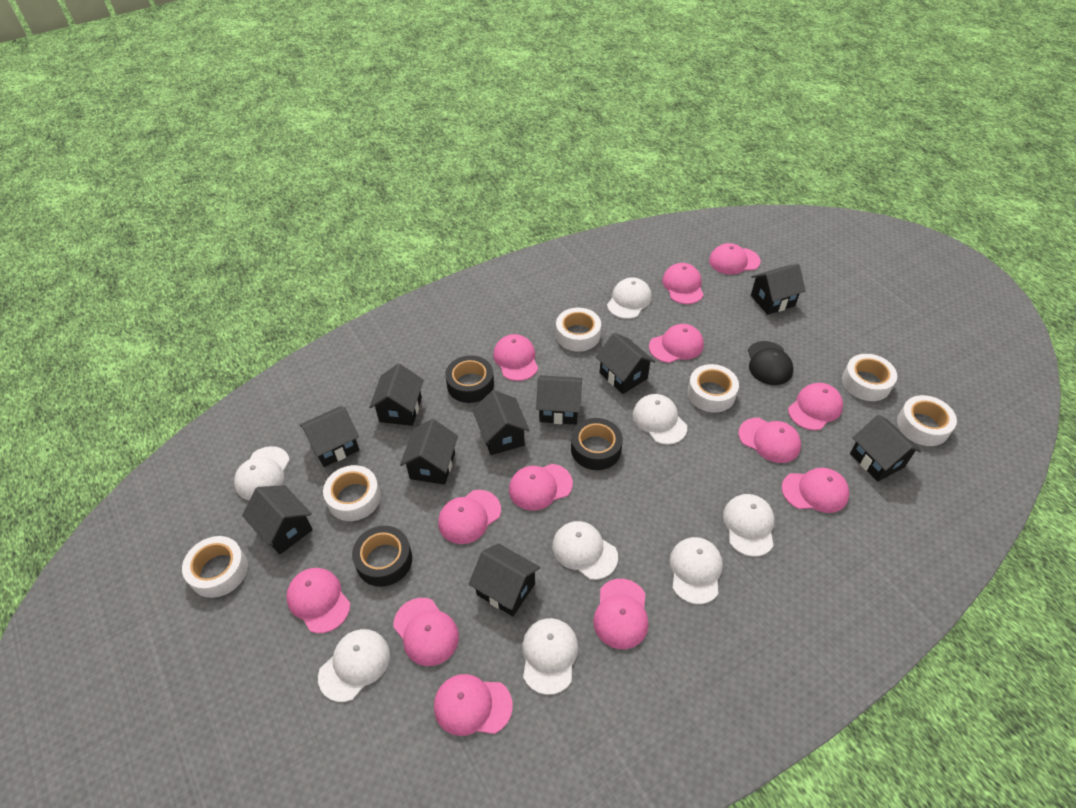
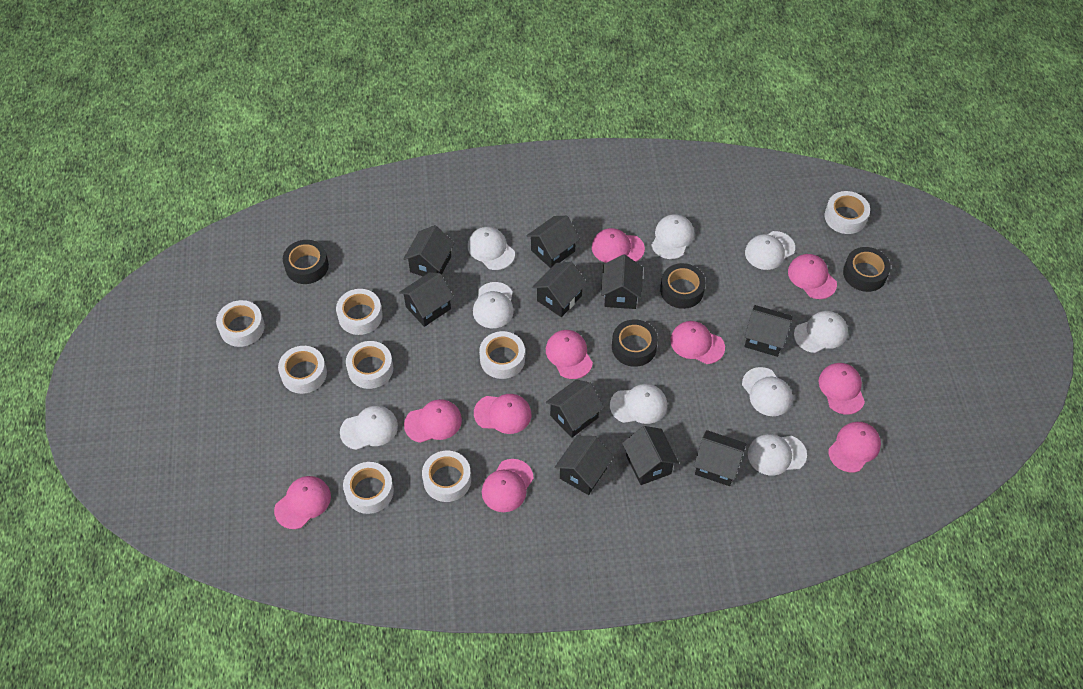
black cap: [748,341,793,385] = 1 -> none = 0
black tape: [352,526,412,587] [445,356,494,403] [571,418,623,470] = 3 -> [283,240,329,284] [612,319,658,367] [660,263,706,309] [843,247,891,292] = 4
pink cap: [286,568,350,633] [393,598,459,666] [434,674,513,736] [438,490,501,544] [493,334,538,381] [509,464,573,511] [593,579,648,649] [649,324,704,363] [662,263,704,304] [709,243,761,275] [738,418,801,463] [782,468,850,513] [788,383,843,430] = 13 -> [274,476,331,529] [404,399,462,443] [474,394,531,434] [482,459,534,512] [546,330,593,379] [592,228,645,263] [670,321,725,364] [788,254,837,299] [819,363,865,415] [828,422,881,473] = 10
white cap: [234,446,290,501] [318,629,390,702] [522,618,578,695] [552,521,618,580] [607,277,652,319] [633,394,687,445] [670,537,723,604] [723,494,774,557] = 8 -> [340,406,398,450] [468,227,515,270] [473,282,514,328] [610,384,667,424] [651,214,694,259] [742,367,793,416] [745,231,795,270] [748,434,807,476] [794,311,848,353] = 9
white tape: [182,536,248,598] [323,465,381,521] [556,308,601,352] [687,364,739,413] [842,354,897,401] [897,395,957,446] = 6 -> [216,300,265,347] [278,346,327,394] [336,289,383,335] [343,462,394,514] [346,341,393,389] [422,450,471,502] [479,331,525,379] [824,191,870,234] = 8

